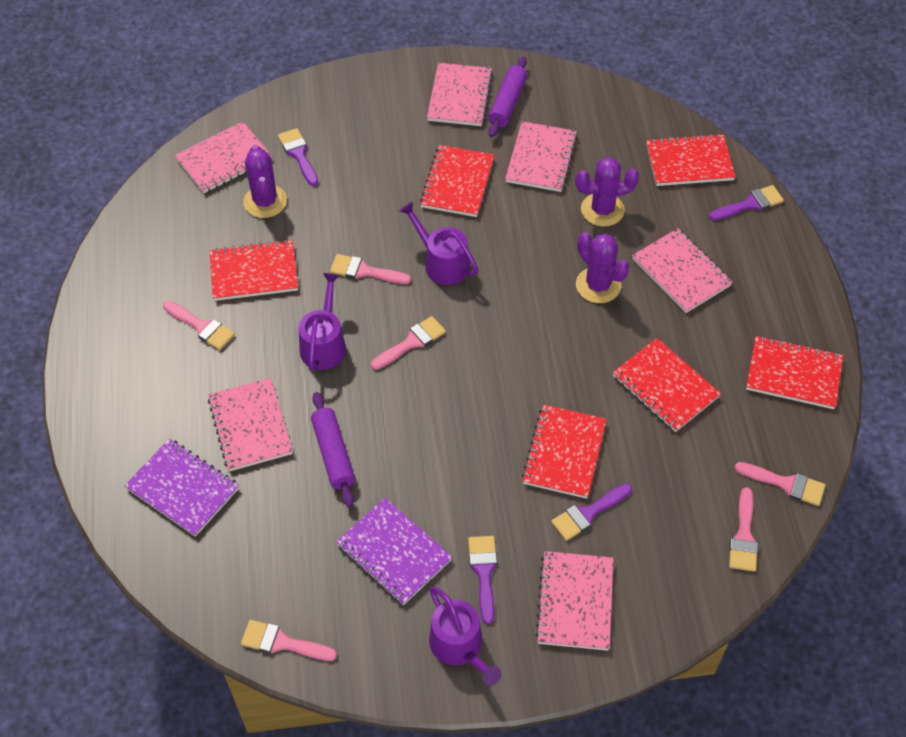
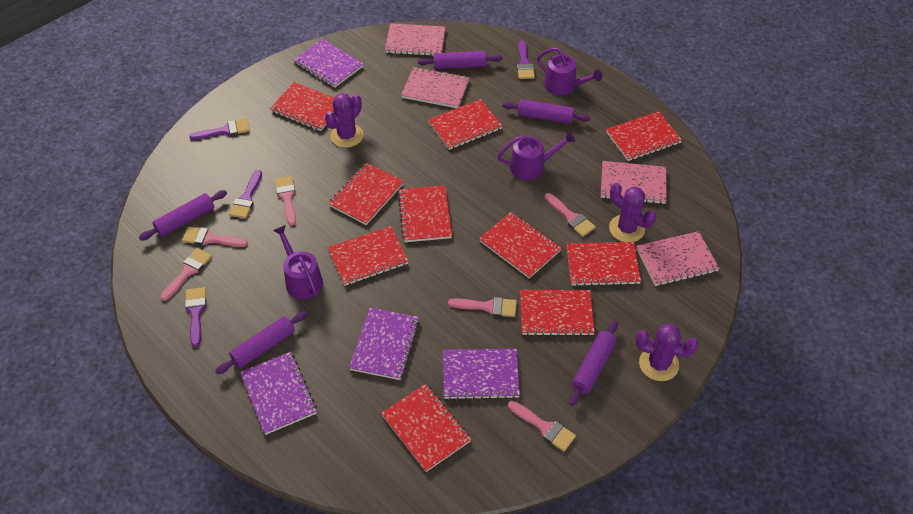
pink notebook: [175,121,272,193] [208,378,293,471] [427,63,493,126] [505,121,577,192] [535,551,614,651] [632,228,733,313] = 6 -> [385,23,446,56] [401,67,469,108] [601,161,666,204] [636,231,720,286] = 4
purple notebook: [124,439,239,537] [336,498,452,605] = 2 -> [240,352,317,435] [294,39,364,88] [349,308,420,380] [443,349,520,400] = 4
purple rolling pin: [311,392,355,507] [488,56,527,137] = 2 -> [139,190,227,240] [215,311,307,374] [418,51,502,69] [502,99,591,124] [569,320,618,406] = 5
red notebook: [209,239,298,301] [420,145,494,217] [522,405,607,499] [612,338,721,432] [646,133,736,186] [746,336,843,409] = 6 -> [270,82,334,131] [328,163,404,225] [328,226,409,286] [381,384,471,472] [398,185,452,242] [428,99,502,150] [479,212,562,278] [520,290,595,336] [567,242,641,286] [606,111,682,161] = 10

